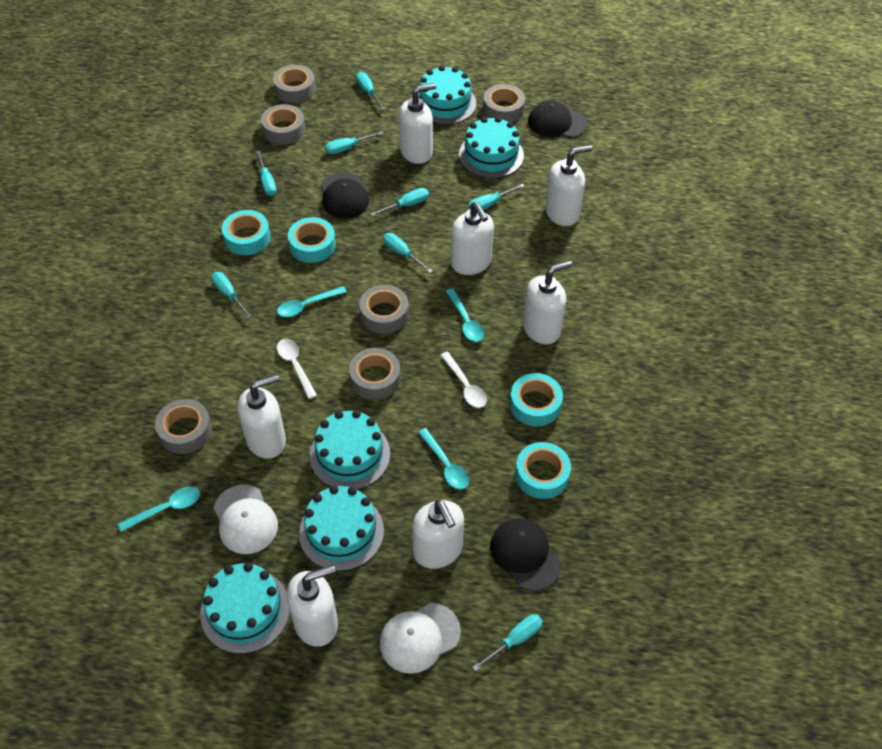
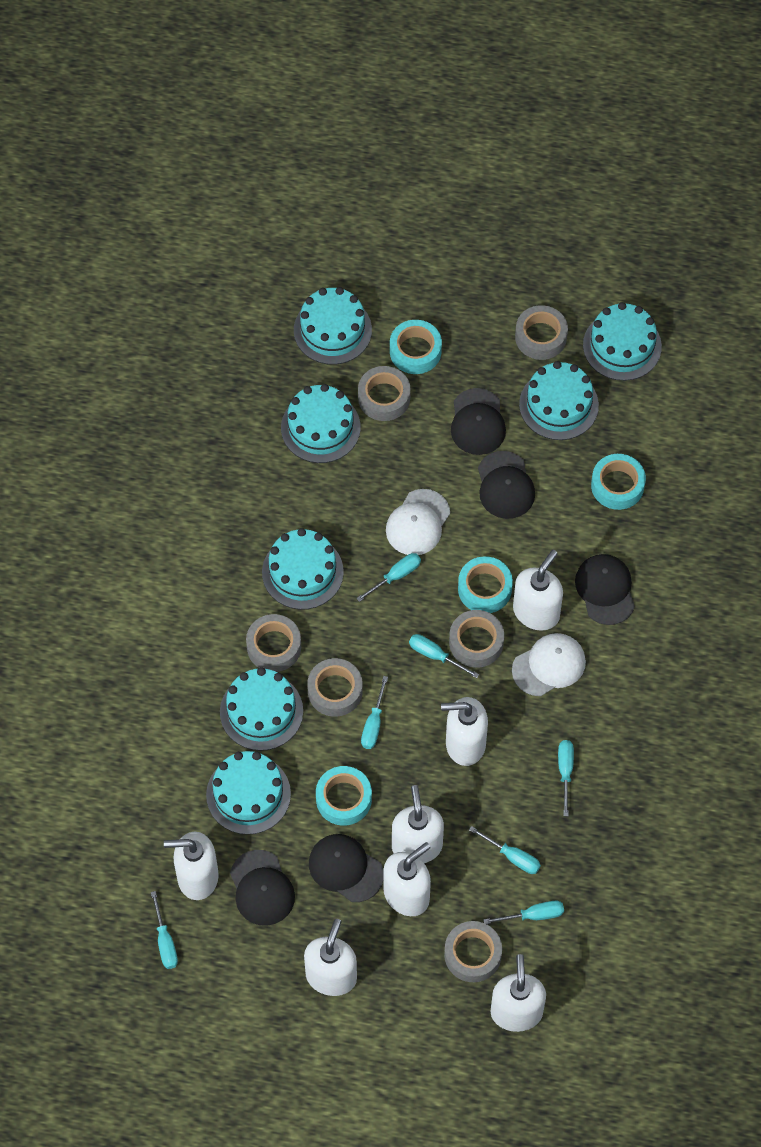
black cap: [321,173,369,219] [490,518,561,591] [528,100,587,138] = 3 -> [230,850,295,926] [309,834,384,902] [451,388,506,455] [478,451,535,519] [575,554,635,625] = 5
turquoise cake: [200,562,290,654] [299,485,384,571] [310,410,390,490] [418,65,476,124] [459,117,524,178] = 5 -> [206,751,291,835] [220,667,303,751] [262,528,344,610] [281,384,361,463] [294,287,372,365] [519,361,599,440] [583,302,662,381] = 7
turquoise screwdriver: [211,272,252,318] [256,151,276,196] [325,131,384,154] [356,72,385,110] [370,188,429,216] [383,233,433,273] [468,184,524,210] [472,614,543,671] = 8 -> [151,891,178,969] [356,553,421,602] [361,676,388,749] [409,634,479,678] [469,826,541,874] [483,901,564,924] [558,740,574,816] = 7
turquoise spoon: [118,487,200,532] [277,286,347,317] [418,428,469,489] [446,288,484,342] = 4 -> none = 0
white spoon: [277,339,317,399] [440,352,487,408] = 2 -> none = 0

